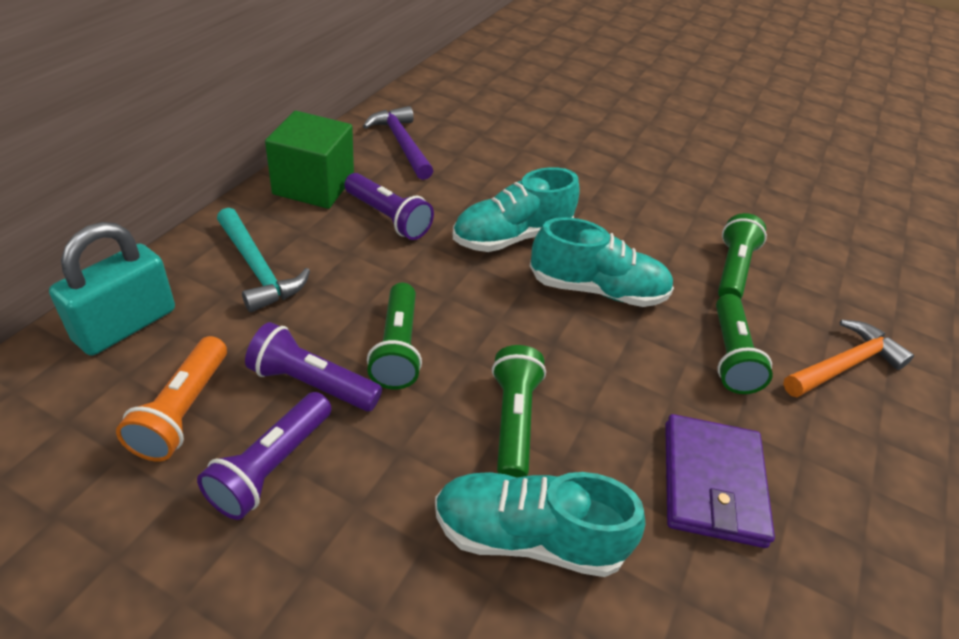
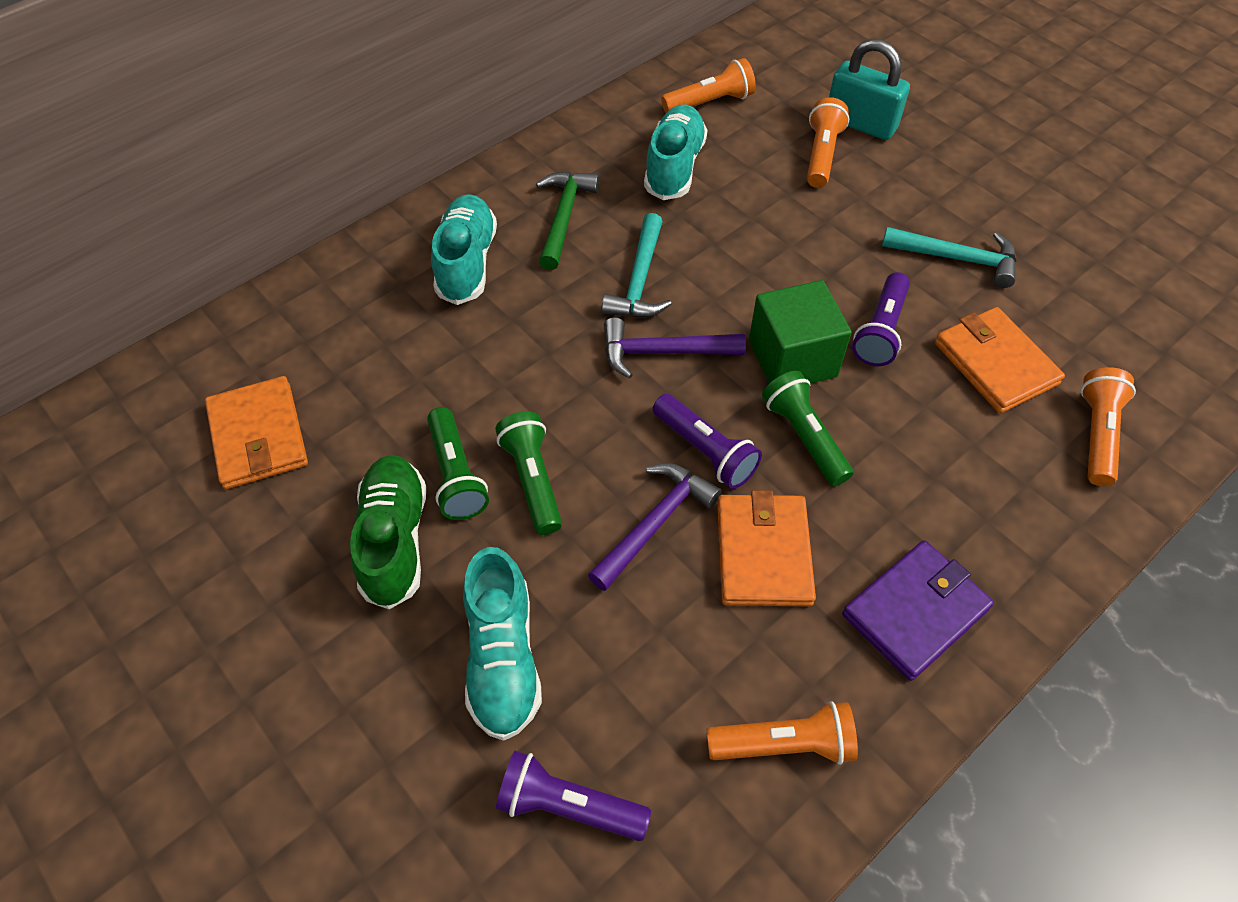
green flashlight: [367,283,422,390] [492,345,546,478] [716,294,773,394] [718,213,767,299] = 4 -> [427,407,489,520] [495,411,562,535] [762,371,853,486] = 3
green hammer: none = 0 -> [536,171,599,270] = 1
green shoe: none = 0 -> [350,455,426,609] = 1
orange flashlight: [116,336,227,461] = 1 -> [661,58,756,113] [707,701,858,765] [807,97,849,188] [1081,367,1136,486] = 4
orange hammer: [783,320,914,397] = 1 -> none = 0
orange wallet: none = 0 -> [205,376,308,489] [717,490,816,606] [935,307,1065,413] = 3
purple hammer: [363,106,433,180] = 1 -> [588,463,722,591] [604,317,746,379] = 2
turquoise hammer: [217,208,310,312] = 1 -> [601,213,671,318] [882,227,1016,288] = 2

